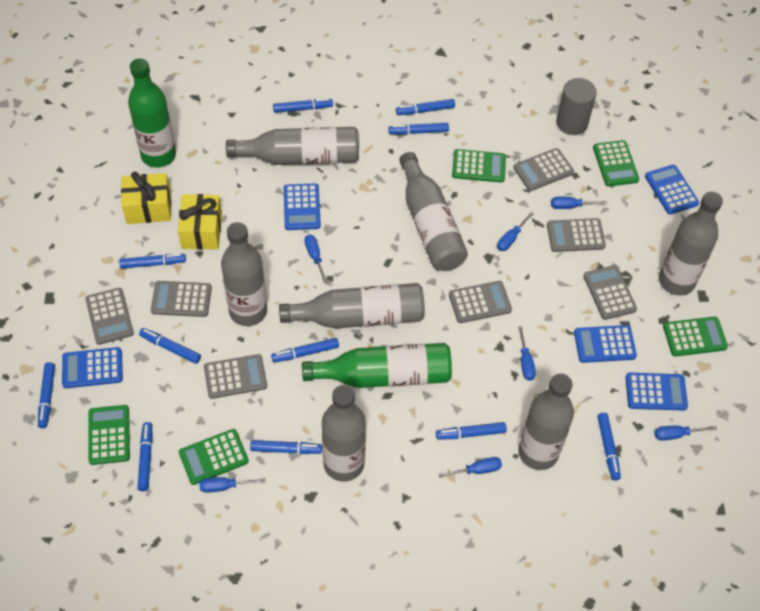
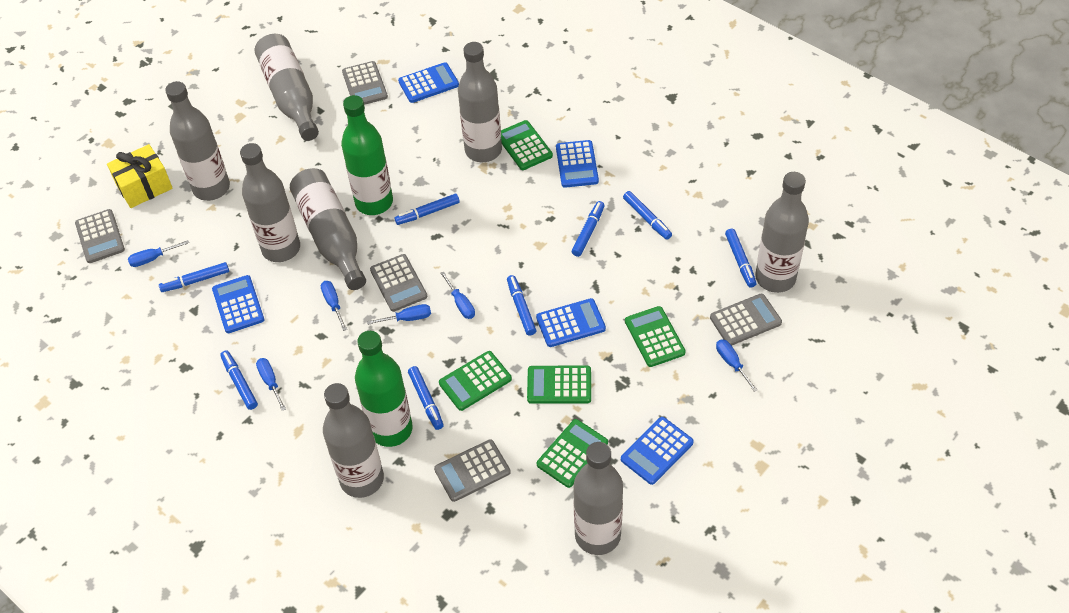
blue marker: [38,362,55,428] [119,254,186,269] [137,422,152,491] [139,328,201,364] [250,440,322,454] [271,338,339,362] [273,98,333,113] [388,123,449,135] [396,99,455,115] [436,422,507,440] [597,413,621,481] = 11 -> [159,262,229,292] [220,350,258,410] [394,194,460,225] [408,366,444,430] [507,275,536,336] [572,201,605,257] [623,191,672,240] [725,229,757,288] = 8
blue screwdriver: [199,477,265,493] [304,235,328,283] [438,457,502,478] [497,212,534,251] [518,326,536,381] [551,197,607,209] [654,425,717,441] = 7 -> [128,240,189,267] [256,358,286,411] [321,281,347,331] [367,304,431,325] [440,271,475,319] [716,339,758,392] = 6
grey bottle: [221,222,267,326] [226,127,359,165] [279,283,425,329] [322,385,366,482] [399,152,468,271] [518,373,574,470] [659,192,723,296] = 7 -> [165,81,230,201] [240,143,300,262] [255,34,319,141] [290,168,366,290] [323,383,384,498] [458,42,502,162] [574,442,623,555] [755,172,809,293] = 8
grey calculator: [85,288,134,345] [151,281,212,317] [204,354,267,399] [449,281,512,323] [513,148,574,191] [547,218,606,252] [584,265,637,320] = 7 -> [75,209,125,263] [342,61,388,105] [370,254,427,312] [434,439,511,502] [710,294,782,346] = 5
grey cylinder: [556,78,597,135] = 1 -> none = 0
yellow gift: [121,172,171,224] [178,194,222,250] = 2 -> [107,144,173,208] = 1

